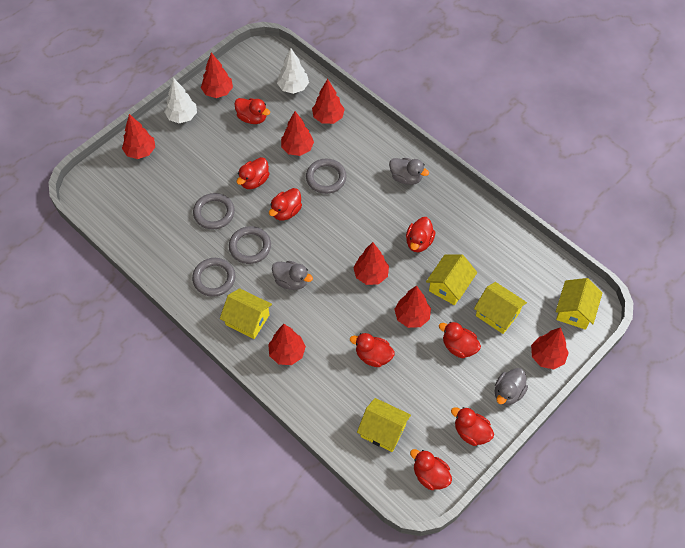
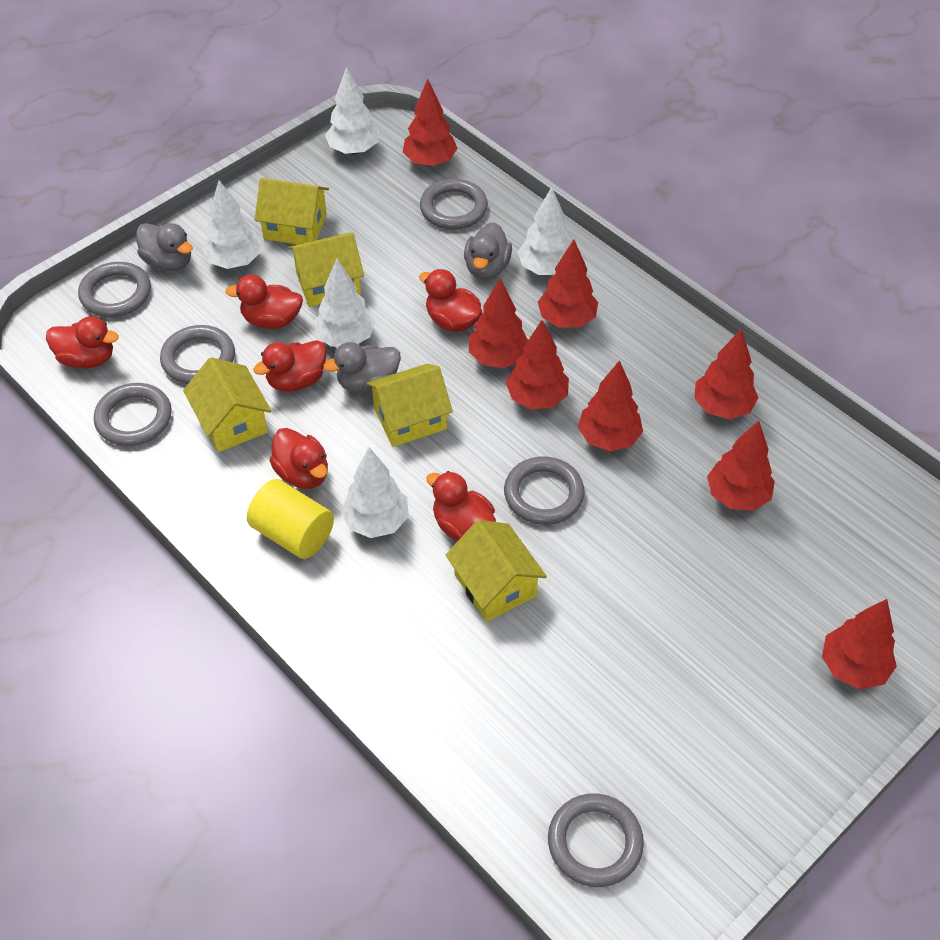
grey ring: [192,258,236,297] [193,193,235,229] [229,226,271,264] [306,159,347,194] = 4 -> [78,262,151,317] [94,383,172,446] [160,325,235,384] [420,179,488,229] [504,457,585,525] [548,793,644,887] = 6
red duck: [234,98,270,124] [237,157,269,189] [269,188,302,221] [350,333,395,367] [406,217,435,252] [410,449,452,490] [439,322,481,358] [451,407,494,446] = 8 -> [46,316,119,368] [225,274,303,329] [253,340,327,392] [269,428,328,489] [419,269,482,332] [426,471,496,541] = 6
white tree: [164,78,197,123] [277,48,309,94] = 2 -> [203,180,261,269] [314,259,375,347] [325,67,379,155] [341,447,409,538] [518,187,571,275] = 5
yellow cylinder: none = 0 -> [247,479,334,559] = 1

